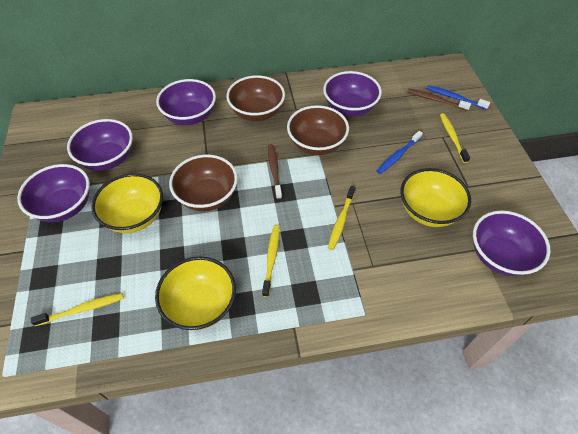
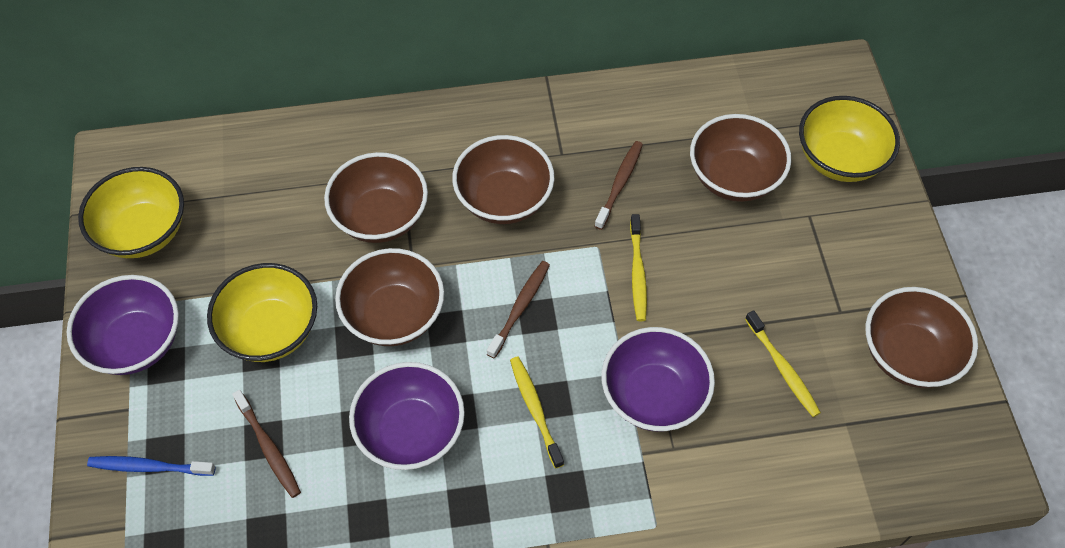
blue toothbrush: [377,131,423,174] [427,85,490,110] = 2 -> [87,456,216,476] = 1
brown bowl: [169,155,238,211] [226,75,285,121] [287,105,349,155] = 3 -> [324,152,428,243] [335,248,444,346] [452,135,554,224] [690,114,791,202] [866,287,978,388] = 5
brown toothbrush: [268,144,282,200] [407,89,471,111] = 2 -> [232,390,301,498] [487,261,550,359] [594,141,643,230] = 3
purple bowl: [17,164,90,222] [67,119,133,171] [156,79,216,125] [323,71,382,116] [473,211,551,276] = 5 -> [67,275,179,375] [349,362,465,470] [601,327,715,431] = 3
yellow toothbrush: [31,293,124,326] [262,225,280,297] [328,186,356,250] [440,113,470,163] = 4 -> [510,357,564,468] [630,214,647,321] [745,310,821,417] = 3

